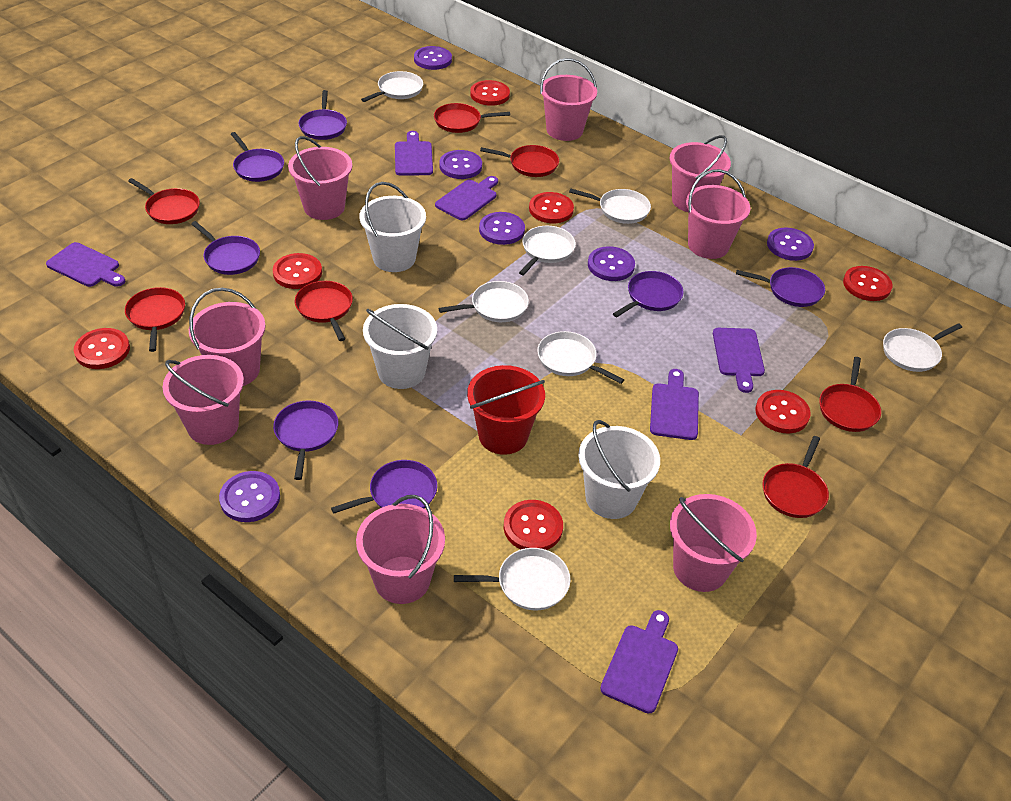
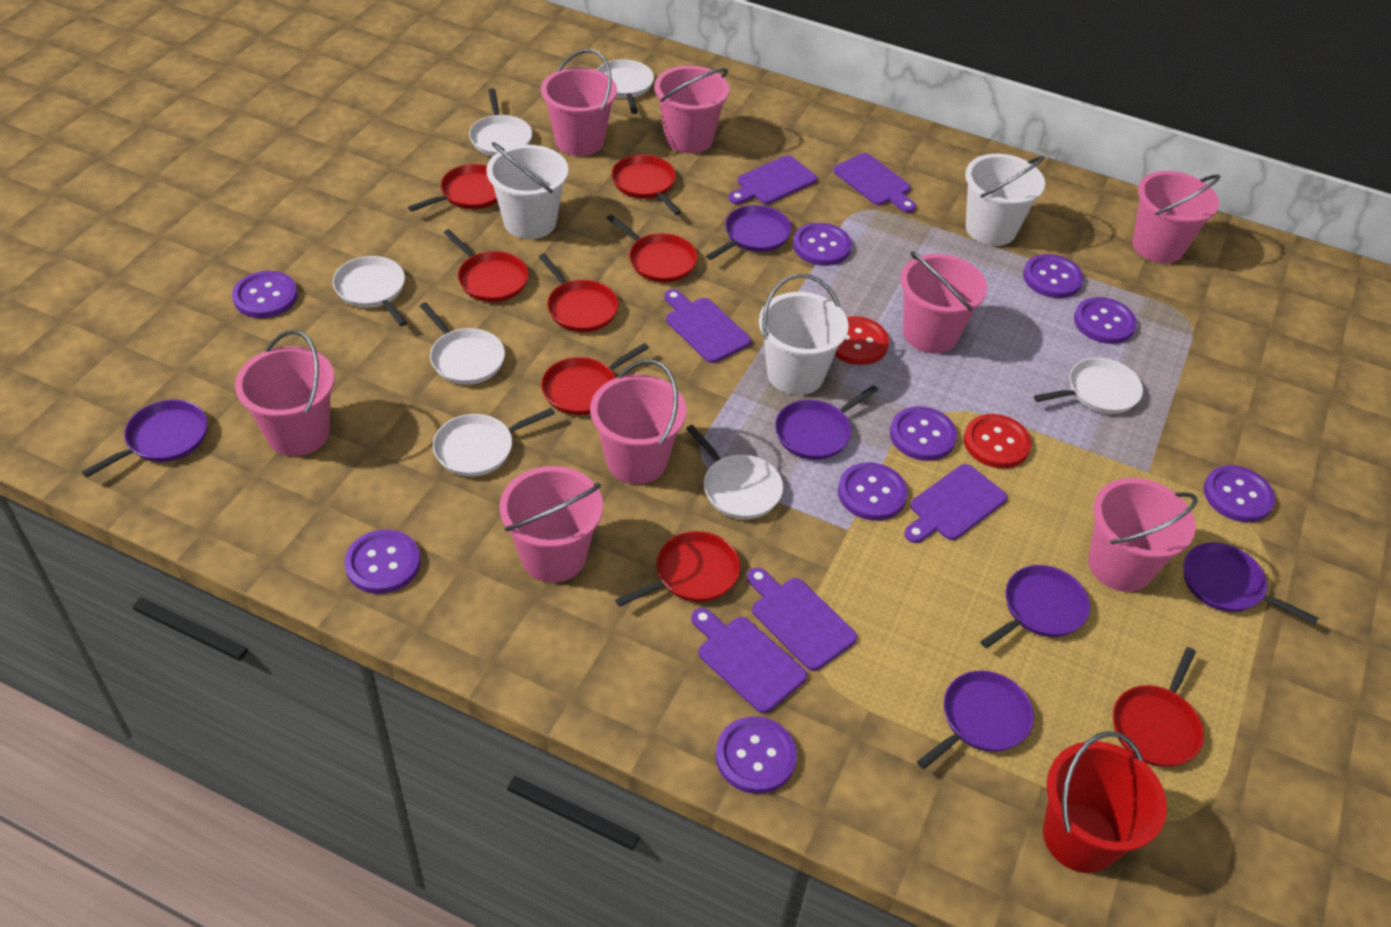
purple button: [219,471,280,522] [414,46,452,70] [439,150,482,179] [479,212,525,245] [588,246,635,281] [767,228,814,261] = 6 -> [232,271,298,318] [344,529,420,594] [715,716,797,794] [793,223,852,266] [838,462,908,521] [890,406,957,461] [1023,254,1084,298] [1074,297,1137,344] [1204,465,1275,523] = 9
purple pan: [191,221,260,275] [231,132,284,182] [273,401,338,480] [299,90,347,140] [331,460,437,513] [613,271,683,317] [736,267,825,307] = 7 -> [82,400,207,477] [706,205,792,260] [775,385,878,460] [917,671,1034,769] [980,565,1090,648] [1183,542,1318,625] = 6
red button: [74,328,130,369] [273,253,322,289] [470,80,510,106] [504,500,563,550] [529,192,574,223] [755,390,811,433] [843,266,893,301] = 7 -> [834,316,889,365] [964,414,1032,468] = 2
red pan: [125,287,185,352] [128,178,200,224] [295,281,353,341] [434,103,510,133] [480,145,559,177] [762,436,829,518] [819,357,881,432] = 7 -> [408,164,498,212] [444,229,529,302] [539,253,619,332] [541,343,649,415] [607,214,698,283] [611,155,681,215] [615,531,740,607] [1113,647,1204,767] = 8

